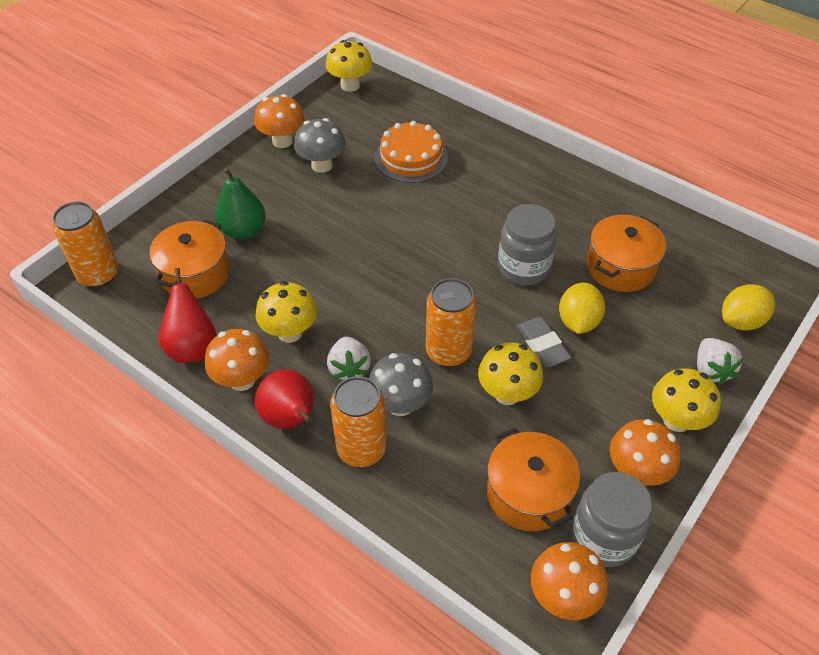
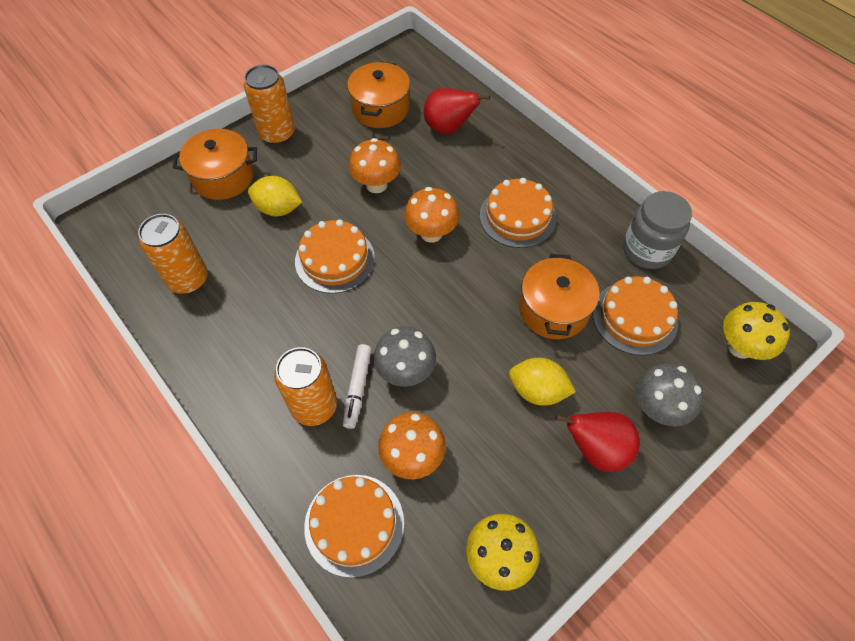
green pear: [215,168,266,239] = 1 -> none = 0
grey eraser: [517,317,572,367] = 1 -> none = 0
grey jar: [498,204,557,285] [572,472,652,567] = 2 -> [623,191,692,269] = 1
orange cake: [375,121,448,183] = 1 -> [295,219,375,294] [304,475,404,578] [480,178,556,248] [593,276,678,356] = 4
orange mushroom: [205,329,269,391] [254,94,305,148] [531,542,608,620] [610,419,681,486] = 4 -> [349,138,401,193] [378,412,446,479] [404,187,459,243] = 3
white marker: none = 0 -> [343,344,372,429] = 1
white strawberry: [327,336,371,380] [697,338,744,385] = 2 -> none = 0
yellow mushroom: [256,281,317,343] [326,40,373,92] [478,342,543,405] [652,368,721,432] = 4 -> [466,514,540,591] [723,302,790,360] = 2

